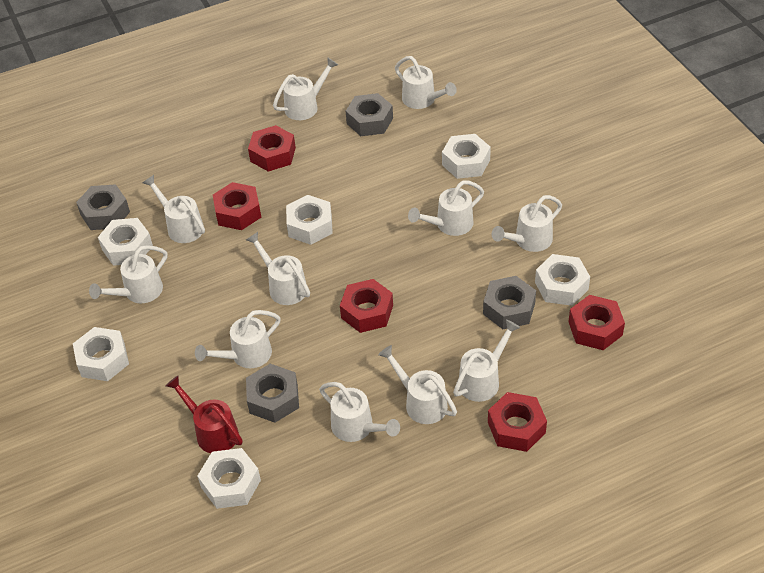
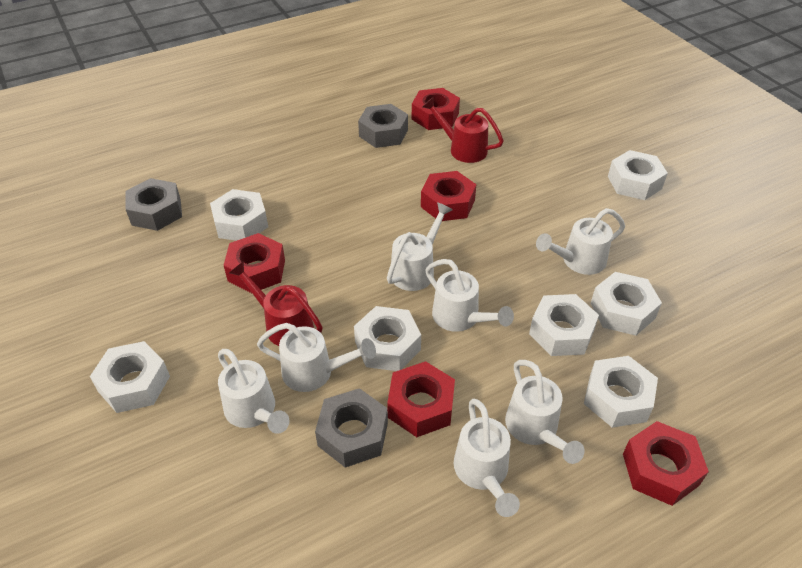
grey nut: [76,184,130,230] [246,364,299,423] [346,93,393,136] [483,276,536,329] = 4 -> [125,178,182,231] [315,388,388,468] [358,104,408,148] = 3
red watering can: [165,376,243,453] = 1 -> [229,261,322,346] [422,97,504,163] = 2
white nut: [73,327,129,381] [98,218,153,266] [197,448,261,509] [286,195,333,245] [442,134,491,179] [535,254,590,306] = 6 -> [90,341,170,413] [210,189,268,241] [354,306,421,371] [529,294,599,356] [584,356,658,428] [591,272,662,336] [608,150,668,200] = 7
white watering can: [89,245,167,303] [143,175,205,243] [195,310,281,368] [246,232,310,305] [273,57,338,120] [319,382,400,442] [378,345,457,424] [395,56,457,109] [408,180,484,236] [453,320,521,402] [492,195,562,252] = 11 -> [218,349,290,434] [257,323,376,392] [387,202,453,291] [426,259,514,332] [454,399,520,517] [505,360,585,464] [536,208,625,275] = 7

